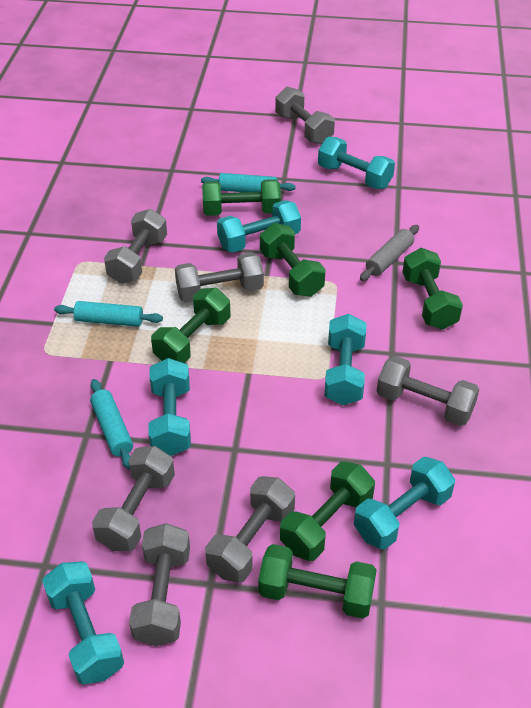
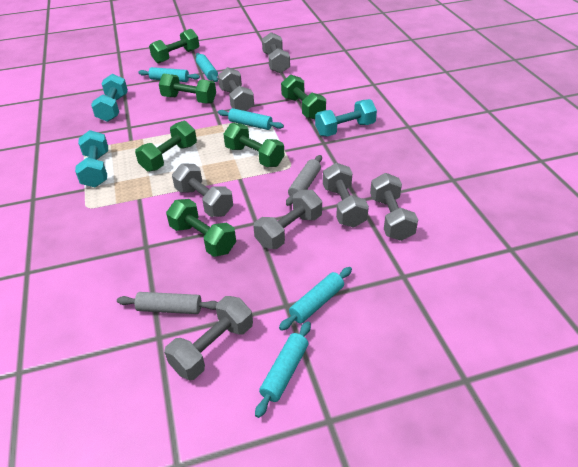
grey rolling pin: [360,225,419,281] = 1 -> [117,292,218,314] [286,155,322,206] = 2
turquoise dumbbell: [42,561,124,685] [148,358,191,456] [217,200,301,253] [318,137,395,189] [324,314,367,405] [354,457,455,549] = 6 -> [75,130,108,187] [91,74,128,122] [315,99,377,136] = 3
turquoise rolling pin: [54,301,163,327] [90,379,133,470] [201,173,296,192] = 3 -> [138,67,200,82] [196,53,218,82] [218,108,284,130] [255,321,311,418] [279,267,352,331] = 5

